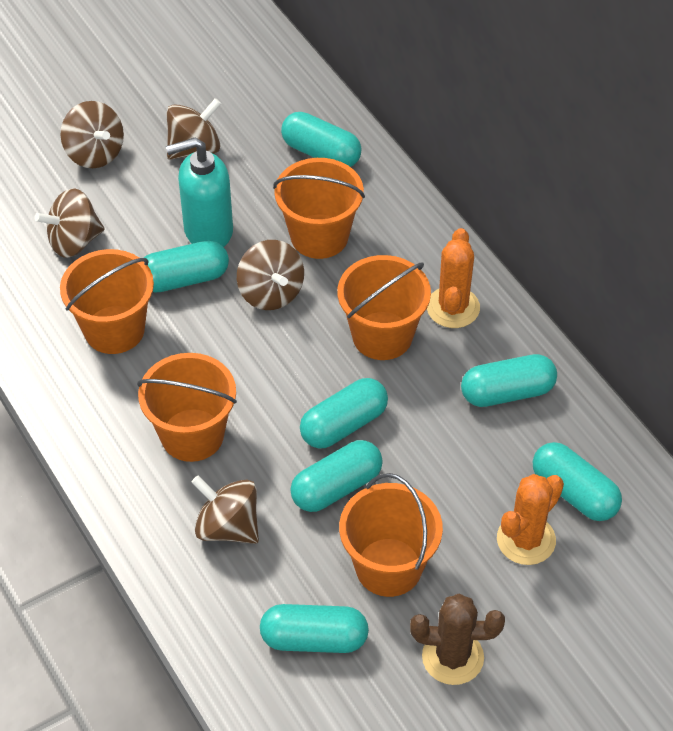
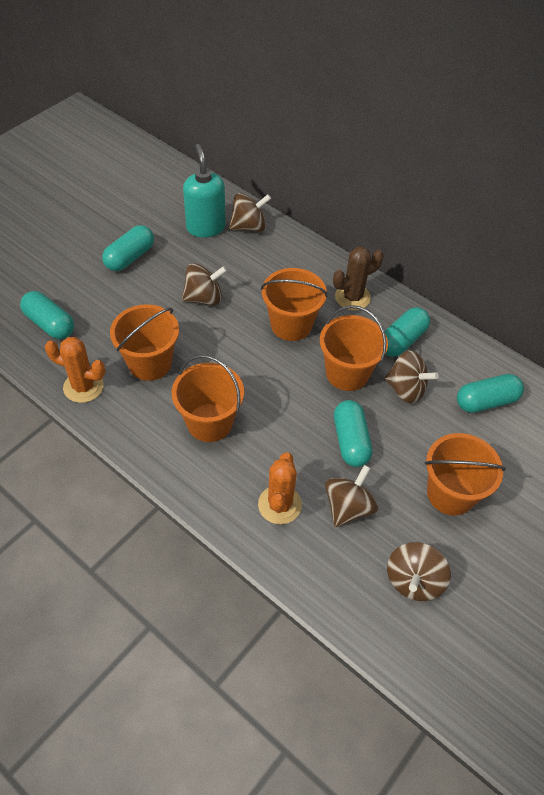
turquoise capsule: [144,241,229,293] [260,604,369,653] [281,112,361,167] [290,440,383,512] [300,378,388,449] [461,354,557,407] [533,442,622,521] = 7 -> [20,291,74,339] [102,225,154,271] [334,400,373,467] [384,307,430,357] [457,374,524,413] = 5

